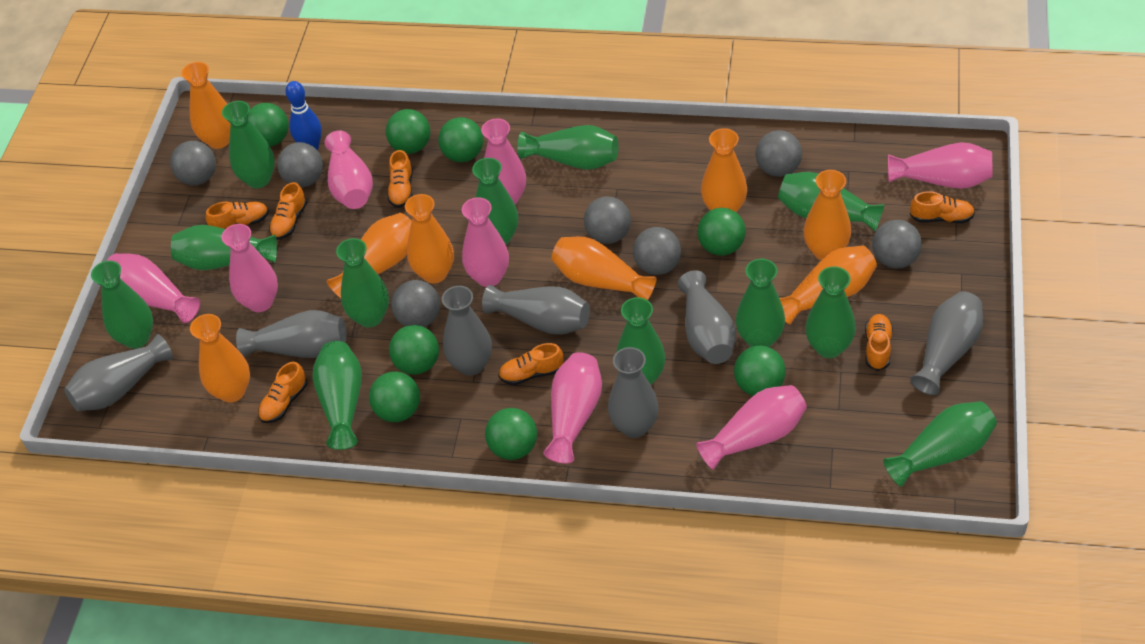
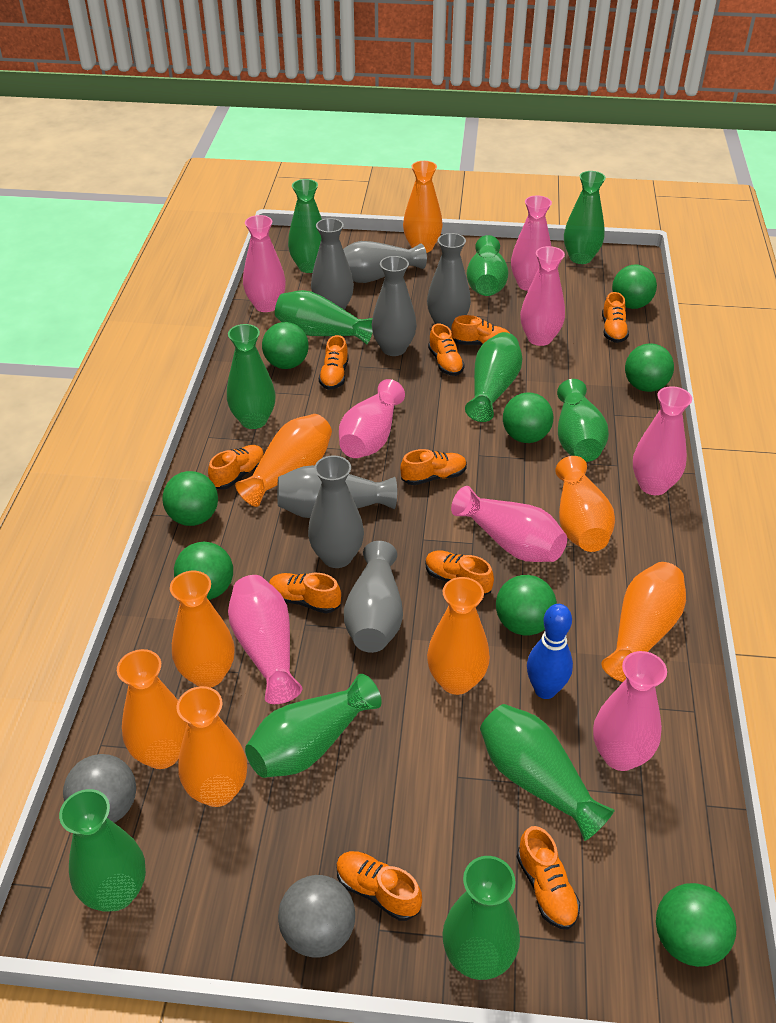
green vase: [91,261,153,349] [171,225,277,270] [222,101,275,188] [312,341,362,450] [336,238,389,328] [472,158,518,245] [518,125,618,170] [616,297,665,385] [736,259,785,347] [778,172,885,231] [805,266,856,358] [883,402,997,487] = 12 -> [59,789,146,911] [227,324,276,429] [245,674,382,778] [275,290,373,345] [288,179,322,273] [442,856,520,980] [465,332,522,422] [467,235,508,296] [480,704,615,841] [557,379,609,462] [564,171,606,264] = 11
grey ball: [170,141,216,185] [277,142,323,187] [391,280,440,327] [584,196,631,244] [633,227,681,275] [756,130,802,177] [872,220,922,269] = 7 -> [63,754,136,823] [278,875,355,958] = 2
orange shoe: [206,202,269,229] [258,362,307,423] [269,182,307,240] [387,150,413,208] [498,343,564,385] [865,314,893,371] [910,191,975,223] = 7 -> [208,445,264,490] [269,573,341,613] [319,335,349,390] [336,851,422,921] [400,449,467,485] [425,550,494,596] [428,323,465,376] [451,315,509,345] [517,826,580,930] [602,292,629,343] = 10

